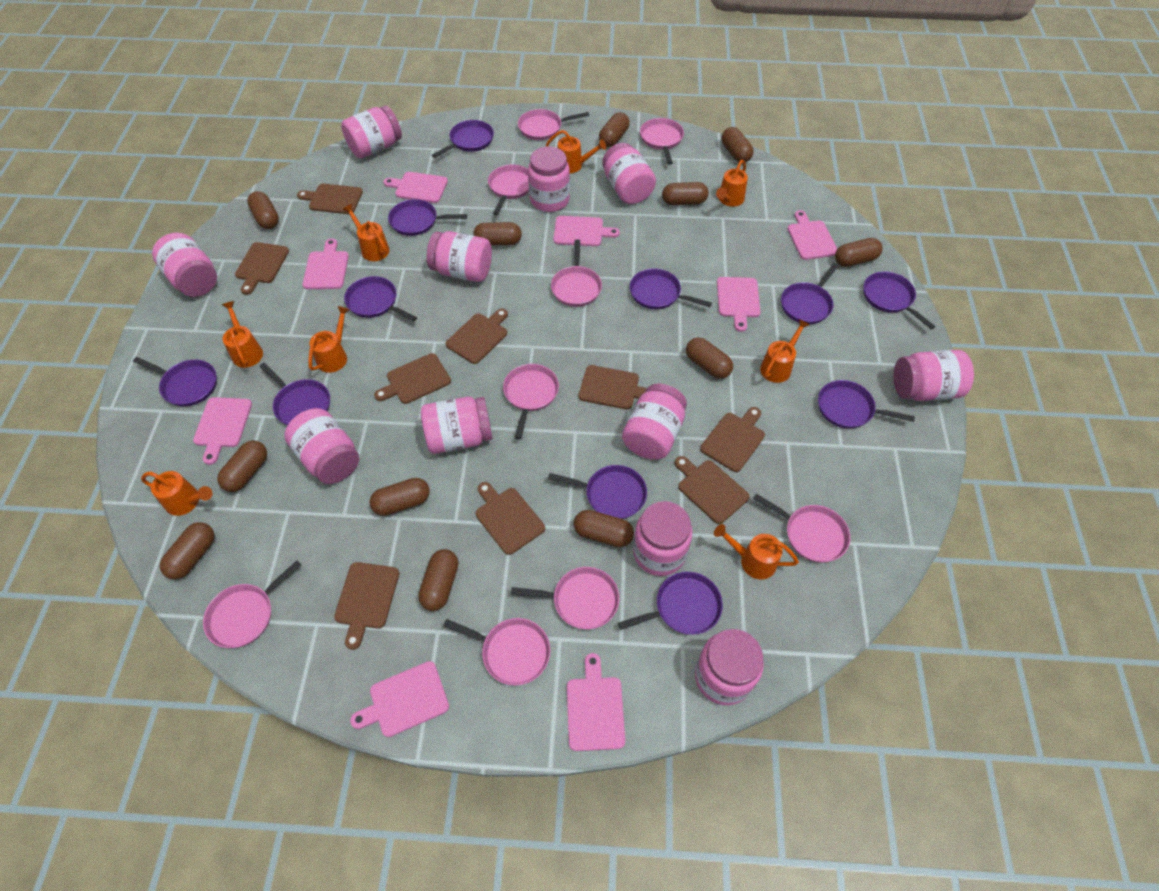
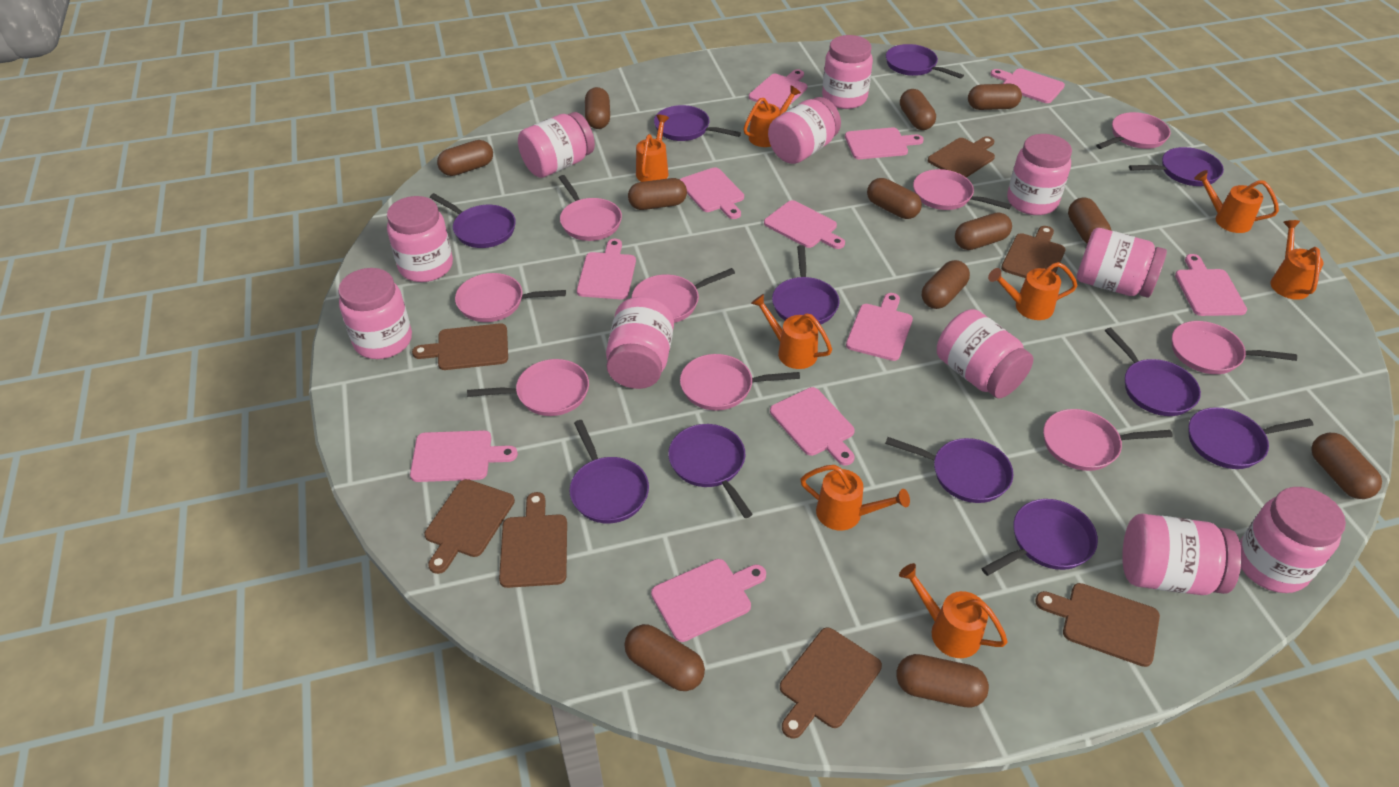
brown cutting board: [235,242,289,295] [297,184,363,214] [334,562,399,650] [374,353,451,404] [445,309,508,364] [476,482,545,555] [579,365,647,409] [675,456,750,524] [700,407,765,472] = 9 -> [412,323,508,370] [424,479,515,574] [499,492,567,588] [780,627,882,739] [928,136,995,178] [1001,226,1065,278] [1035,583,1160,667] = 7
pink cutting board: [193,397,252,465] [302,238,349,289] [350,661,449,737] [383,172,448,203] [554,216,620,246] [567,653,625,751] [717,277,760,332] [787,210,837,260] = 8 -> [410,430,518,482] [577,239,636,299] [651,559,766,642] [680,167,744,219] [749,69,807,110] [764,200,845,249] [770,387,855,465] [845,128,924,159] [846,293,913,361] [991,68,1065,103] [1175,254,1247,316] = 11

